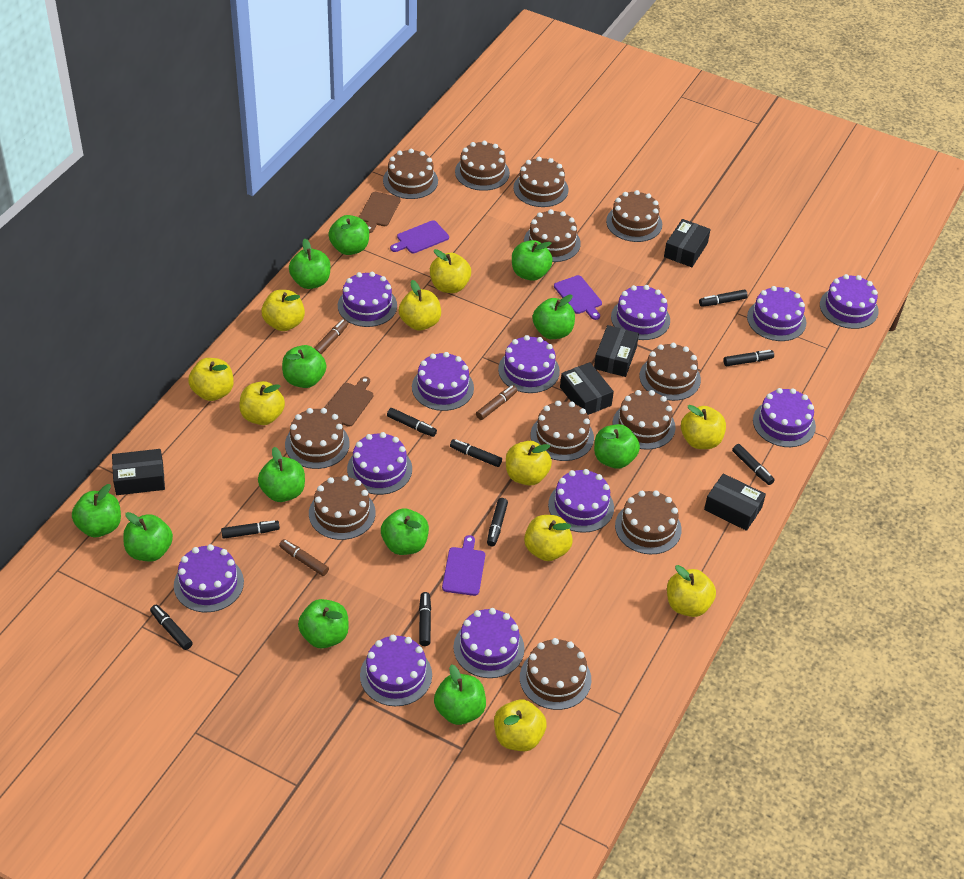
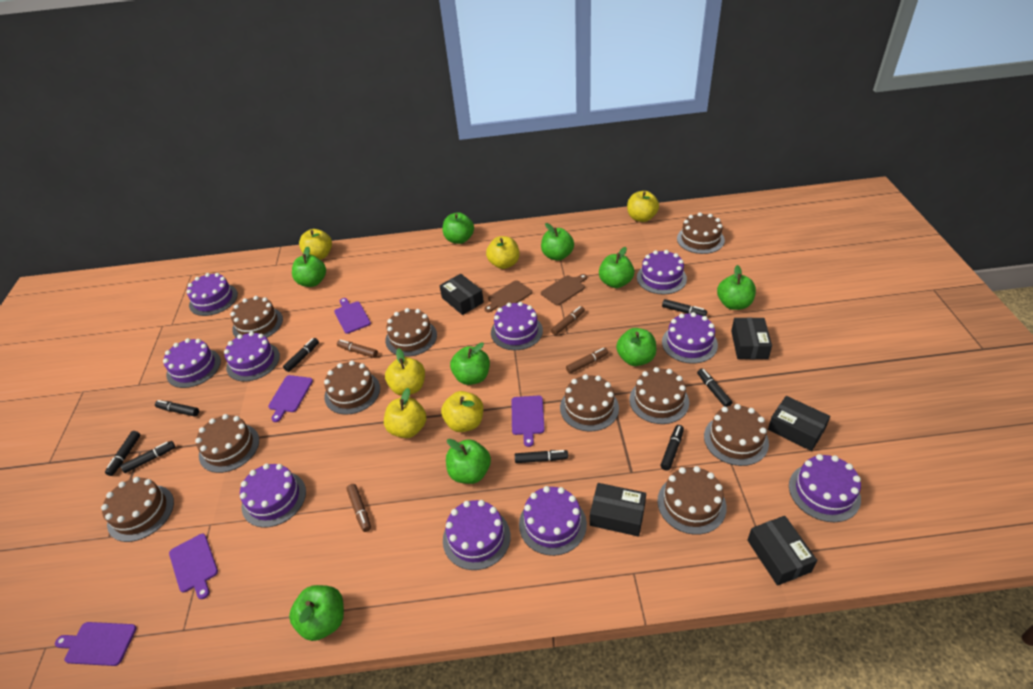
black marker: [150,605,193,650] [221,521,280,539] [387,408,437,437] [419,592,431,646] [450,439,502,467] [487,498,508,546] [699,289,748,307] [723,350,774,366] [732,444,775,485] = 9 -> [105,431,140,476] [121,441,175,473] [155,400,199,416] [283,338,319,372] [515,450,568,463] [660,425,684,471] [662,299,707,316] [697,368,733,407] = 8
brown cake: [285,408,350,469] [309,475,376,540] [383,149,438,199] [455,141,510,191] [513,157,569,207] [520,638,592,710] [524,209,581,262] [531,400,594,461] [606,190,662,242] [613,390,675,450] [615,490,682,554] [639,343,701,401] = 12 -> [101,477,174,542] [195,414,259,473] [230,296,283,338] [324,361,380,415] [385,308,437,357] [560,374,619,431] [629,367,689,424] [657,466,726,535] [677,212,725,254] [704,404,769,466] = 10
brown marker: [279,539,329,576] [314,319,348,354] [476,385,517,420] = 3 -> [337,340,378,358] [346,484,371,532] [551,306,585,335] [566,348,609,374] = 4
green apple: [72,484,121,537] [123,512,173,562] [258,447,305,502] [282,345,326,388] [289,239,331,289] [298,599,349,648] [328,215,369,255] [381,508,429,555] [434,664,486,725] [512,240,553,281] [533,294,575,339] [594,424,640,469] = 12 -> [289,585,344,641] [292,246,326,287] [443,212,474,244] [446,439,491,484] [450,342,490,385] [541,223,574,261] [599,247,634,288] [616,328,656,366] [717,265,756,310] = 9
purple cake: [174,544,244,612] [338,272,397,327] [347,432,412,495] [360,635,432,706] [412,352,474,411] [453,608,525,678] [498,335,560,393] [548,469,614,533] [611,285,670,340] [747,286,806,341] [753,388,816,447] [820,274,879,329] = 12 -> [163,338,221,388] [187,273,238,316] [224,332,280,382] [240,463,306,528] [443,500,511,570] [491,302,543,350] [519,486,587,556] [637,250,687,294] [662,312,718,364] [789,454,861,522] = 10
purple cutting board: [390,220,449,253] [442,535,485,596] [554,275,602,320] = 3 -> [55,622,137,666] [169,534,218,599] [268,375,313,422] [334,298,371,334] [511,396,545,447] = 5
yellow apple: [188,358,234,401] [239,381,285,425] [261,290,305,331] [399,280,441,331] [430,249,471,293] [494,700,547,751] [506,441,552,486] [524,515,573,561] [667,565,716,617] [681,405,726,449] = 10 -> [299,229,332,260] [384,388,427,438] [385,348,425,396] [441,391,483,432] [486,236,519,269] [627,191,659,222] = 6

